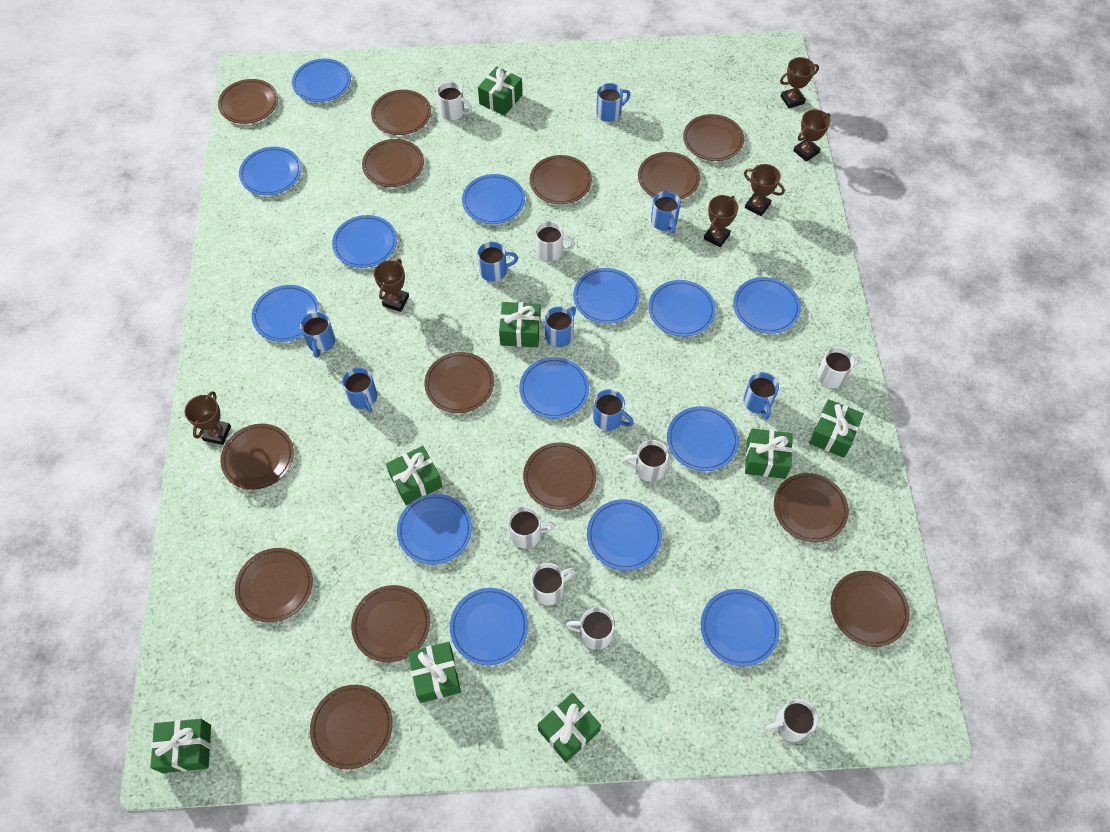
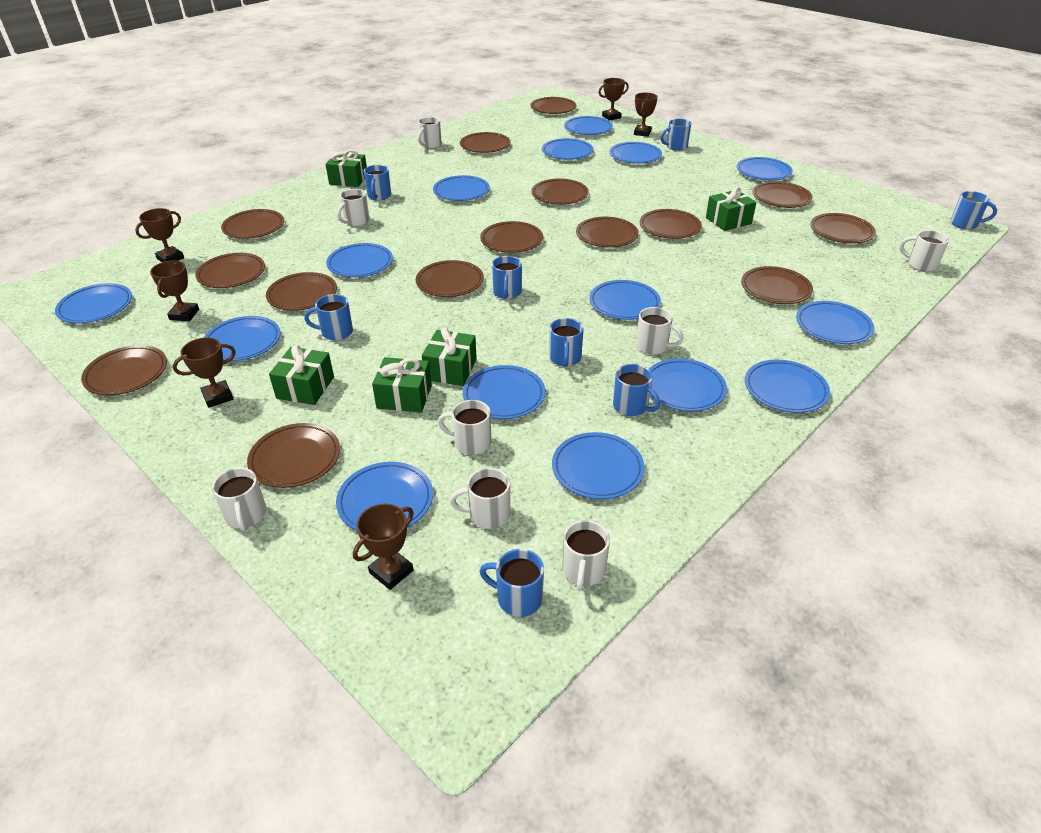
blue plate: [239,147,302,195] [252,285,320,342] [292,58,351,102] [332,215,397,268] [397,494,472,565] [450,588,528,665] [462,174,525,224] [519,357,589,419] [573,268,640,324] [587,499,662,571] [648,280,716,337] [667,406,739,471] [701,589,780,666] [733,277,801,334] = 14 -> [55,283,132,323] [204,316,281,361] [326,243,393,278] [336,462,433,531] [433,175,490,201] [463,365,545,419] [542,138,594,160] [552,432,644,499] [564,116,613,135] [589,280,661,320] [610,142,662,164] [649,358,727,412] [737,157,793,181] [745,360,830,413] [796,301,874,344] = 15
brown plate: [218,79,278,124] [220,424,294,490] [235,548,313,623] [310,685,393,769] [351,585,430,663] [362,139,424,187] [371,90,431,135] [424,352,494,413] [523,443,596,510] [530,155,592,204] [638,152,700,200] [683,114,744,161] [774,473,849,543] [831,571,910,647] = 14 -> [81,345,167,395] [195,253,265,288] [221,209,284,239] [247,423,340,488] [266,272,337,311] [416,260,484,297] [460,132,511,153] [480,221,543,253] [530,97,576,114] [531,179,589,205] [576,217,639,248] [640,209,702,239] [741,266,813,304] [753,181,812,208] [810,213,876,243] = 15
green gift: [150,719,211,773] [386,446,443,505] [408,642,461,703] [478,66,523,116] [499,302,541,347] [538,693,601,762] [745,428,793,479] [809,399,864,458] = 8 -> [269,345,334,405] [326,150,367,187] [372,357,432,413] [422,328,477,386] [706,187,756,231] = 5

